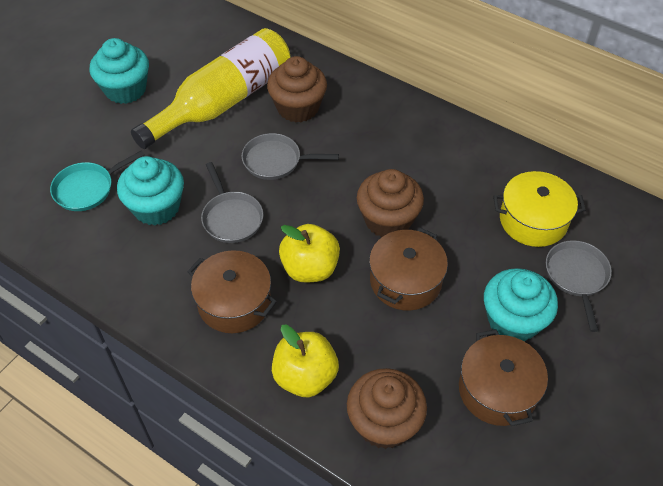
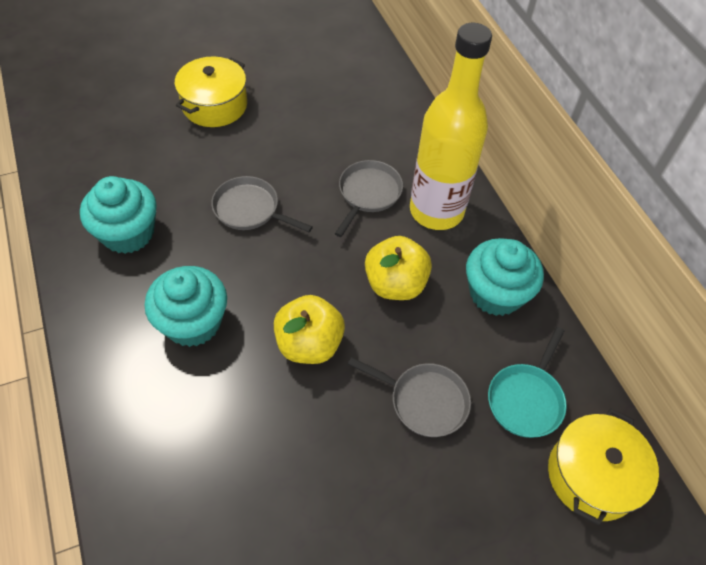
brown cupcake: [267,56,327,122] [347,368,427,449] [357,169,424,238] = 3 -> none = 0
brown pot: [188,250,277,333] [369,228,448,311] [459,329,548,426] = 3 -> none = 0
yellow pot: [493,171,586,247] = 1 -> [174,56,247,127] [548,408,659,525] = 2

